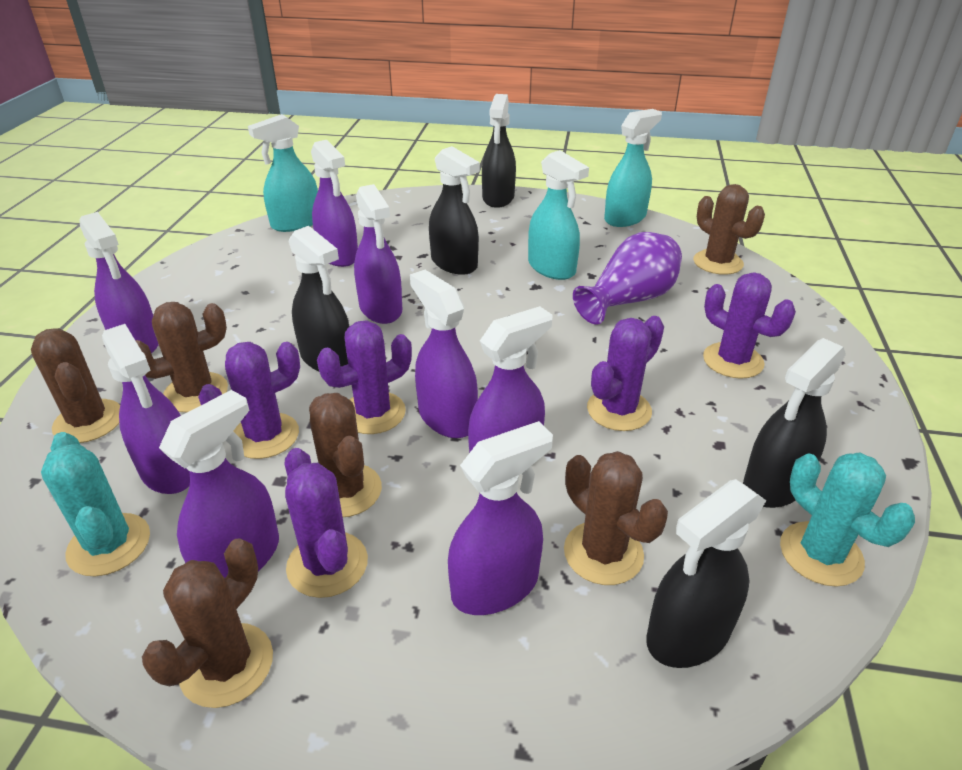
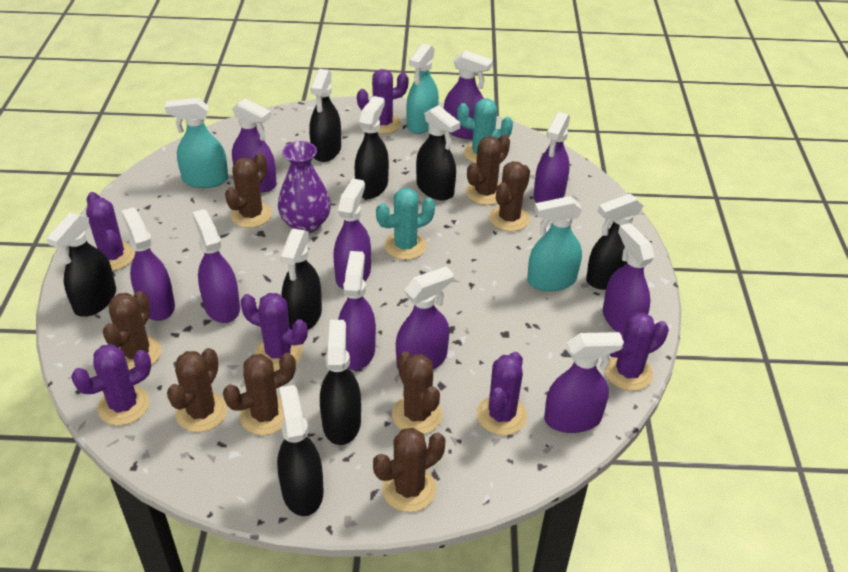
black spray bottle: [289,226,350,372] [429,146,480,275] [482,94,516,208] [646,479,766,668] [743,338,846,508] = 5 -> [47,213,116,317] [277,385,324,516] [280,229,322,330] [309,69,341,162] [320,320,361,445] [355,96,389,199] [416,105,460,200] [586,193,643,290] = 8
brown cactus: [31,328,120,443] [135,302,228,412] [142,538,273,708] [309,393,382,517] [564,451,668,585] [693,184,765,275] = 6 -> [103,291,162,370] [167,348,227,432] [223,353,296,435] [225,153,272,228] [373,428,445,512] [392,351,443,434] [466,134,510,205] [489,161,530,232] = 8
purple cactus: [198,342,300,459] [285,448,368,598] [317,321,412,434] [587,316,664,431] [703,272,796,379] = 5 -> [71,344,151,425] [86,192,135,271] [240,293,308,371] [357,69,409,134] [477,352,527,435] [604,313,669,391] = 6
purple spray bottle: [79,212,159,353] [102,324,190,494] [159,390,279,578] [311,140,358,267] [354,184,402,324] [410,270,478,438] [448,421,553,615] [468,306,553,453] = 8 -> [122,207,175,321] [192,209,240,323] [232,99,277,192] [333,178,371,289] [338,251,376,370] [396,266,454,370] [444,50,493,139] [534,112,570,203] [544,332,624,433] [603,223,655,335] = 10

